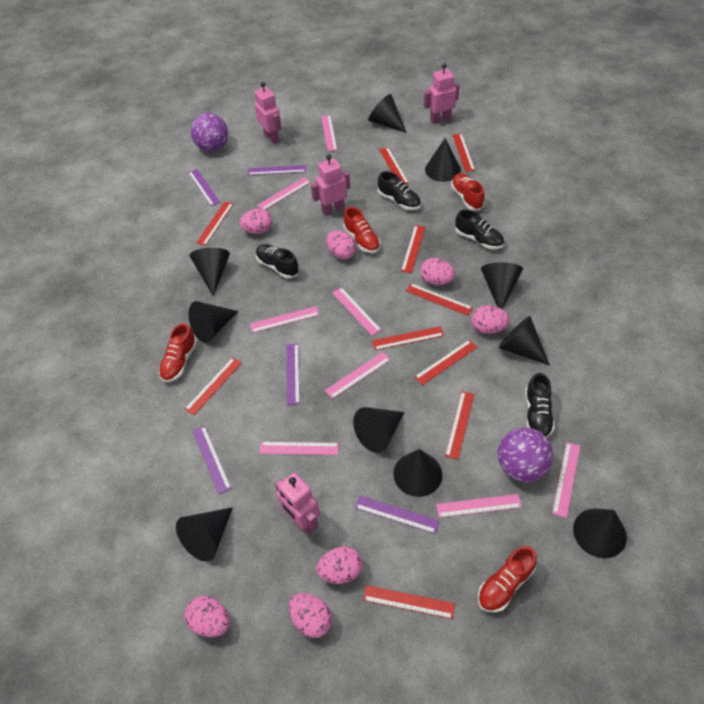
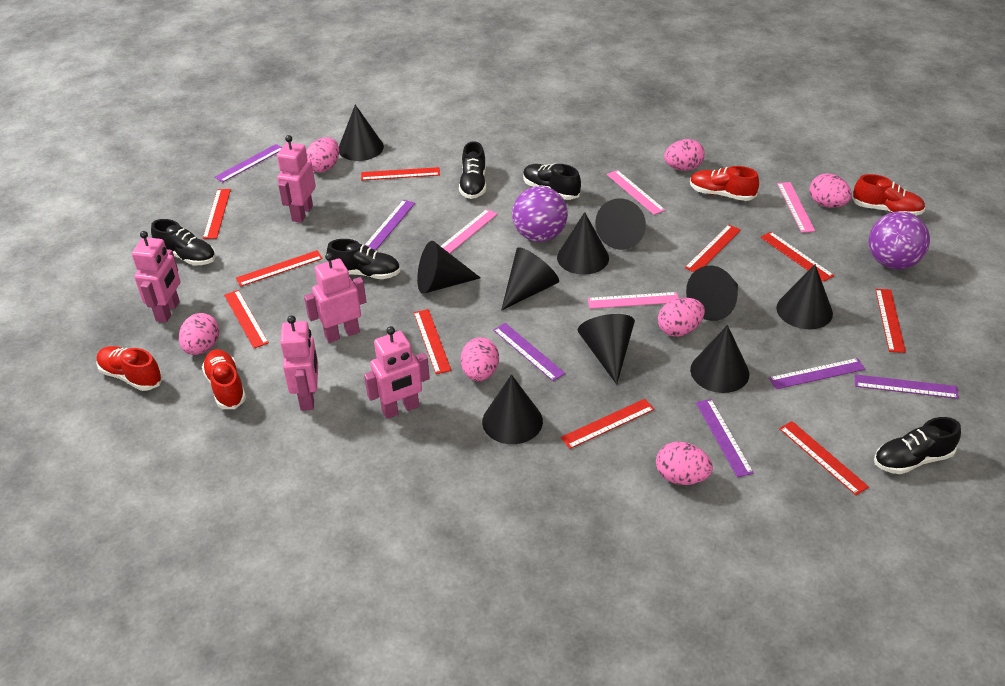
black shoe: [256,244,299,279] [378,171,421,210] [455,210,504,249] [525,373,555,438] = 4 -> [151,219,215,265] [327,239,400,279] [459,141,486,199] [523,164,581,200] [874,417,961,474] = 5
pink robot: [254,82,282,144] [275,472,320,534] [311,154,350,216] [424,63,460,124] = 4 -> [132,231,180,322] [277,135,316,223] [280,315,318,411] [304,253,367,343] [364,326,430,419] = 5
pink ruler: [250,306,319,333] [257,177,310,210] [260,442,339,455] [321,115,337,151] [325,352,390,399] [332,287,381,335] [436,494,522,518] [552,442,580,518] = 8 -> [441,209,498,253] [588,292,679,309] [607,170,665,215] [777,182,815,233] = 4
purple ruler: [188,169,221,206] [192,426,231,494] [248,165,306,175] [286,343,300,405] [355,495,439,534] = 5 -> [215,144,282,182] [365,200,415,250] [493,323,565,381] [696,399,754,478] [769,358,865,389] [854,374,959,399] = 6

